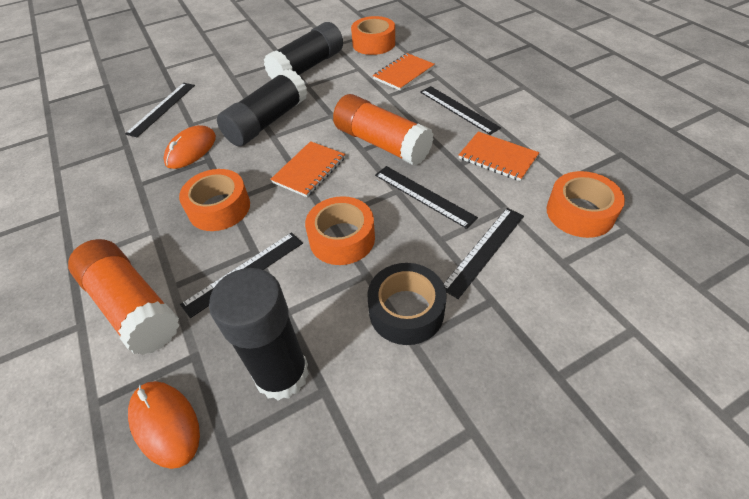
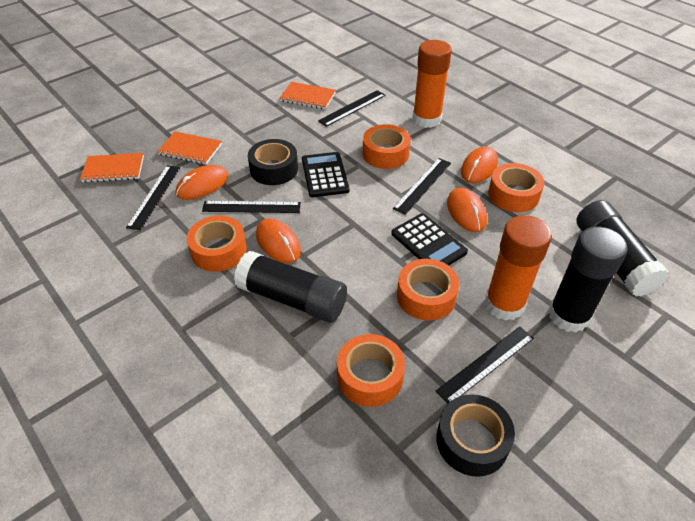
black calculator: none = 0 -> [302,152,350,197] [391,213,468,266] = 2
black tape: [367,263,447,345] = 1 -> [248,139,298,185] [436,394,515,477] = 2
orange mouse: [128,381,200,469] [163,125,216,169] = 2 -> [176,165,228,200] [256,218,301,263] [447,188,487,232] [461,146,498,183] = 4
orange tape: [179,169,250,231] [305,196,375,265] [351,16,395,55] [547,171,625,238] = 4 -> [187,216,247,272] [337,334,405,407] [363,124,411,169] [397,259,459,321] [488,163,544,212] = 5

